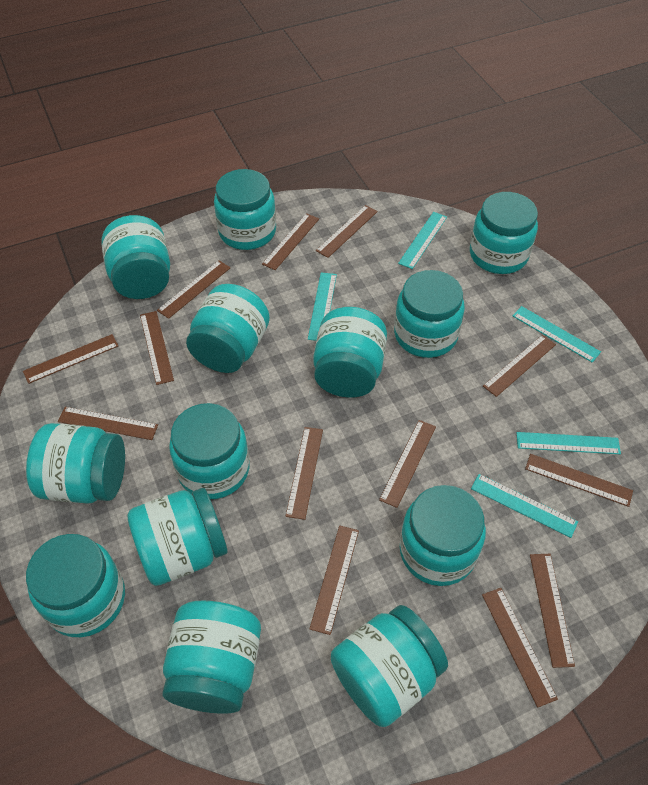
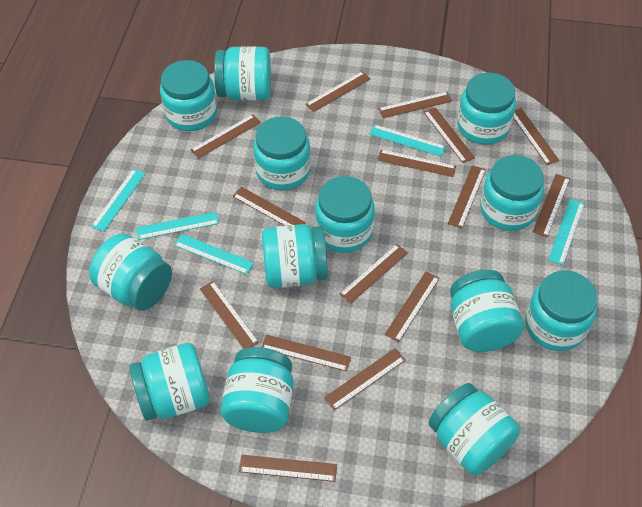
brown ruler: [23,334,119,384] [58,407,158,440] [140,311,174,385] [157,260,230,319] [262,213,319,270] [286,427,323,520] [309,525,359,635] [316,205,378,258] [379,420,436,508] [482,588,558,707] [483,335,556,397] [525,454,633,507] [530,554,575,668] = 13 -> [191,114,261,158] [200,281,259,349] [233,187,306,226] [239,455,337,482] [261,335,351,372] [306,71,371,112] [324,348,405,410] [339,244,408,304] [377,149,456,177] [378,92,452,118] [384,271,440,342] [424,107,475,163] [448,165,486,228] [513,108,559,165] [533,174,570,237] = 15

